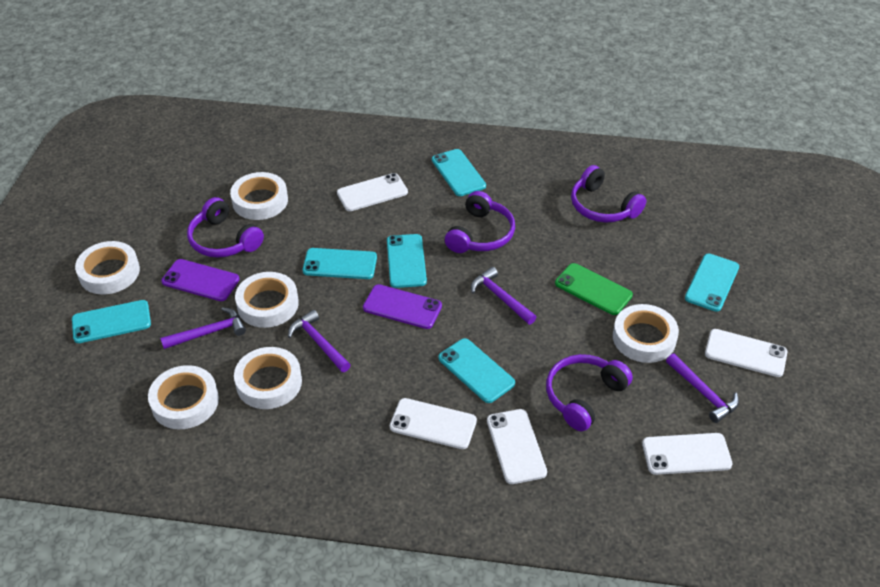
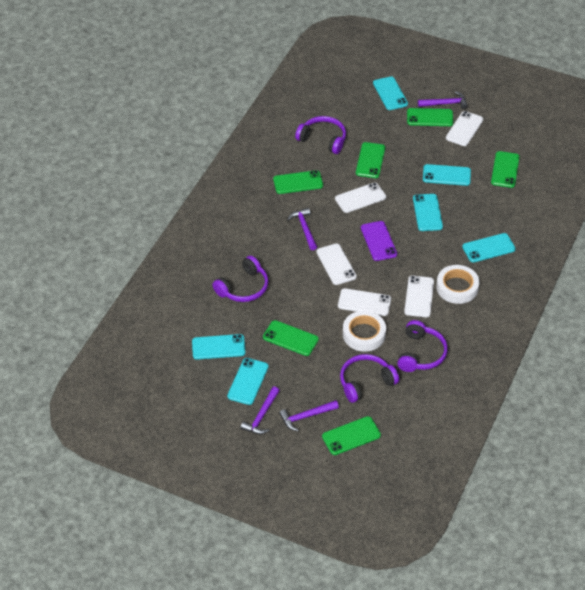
green phone: [555,263,633,315] = 1 -> [263,320,319,356] [273,170,323,194] [322,416,381,455] [356,142,385,178] [407,108,453,126] [491,151,520,188] = 6
purple phone: [161,259,240,301] [363,284,442,329] = 2 -> [361,221,397,261] = 1
white tape: [75,241,140,294] [148,365,219,429] [230,172,288,220] [234,347,302,409] [235,272,299,328] [613,304,679,363] = 6 -> [343,311,386,352] [436,265,479,304] = 2

